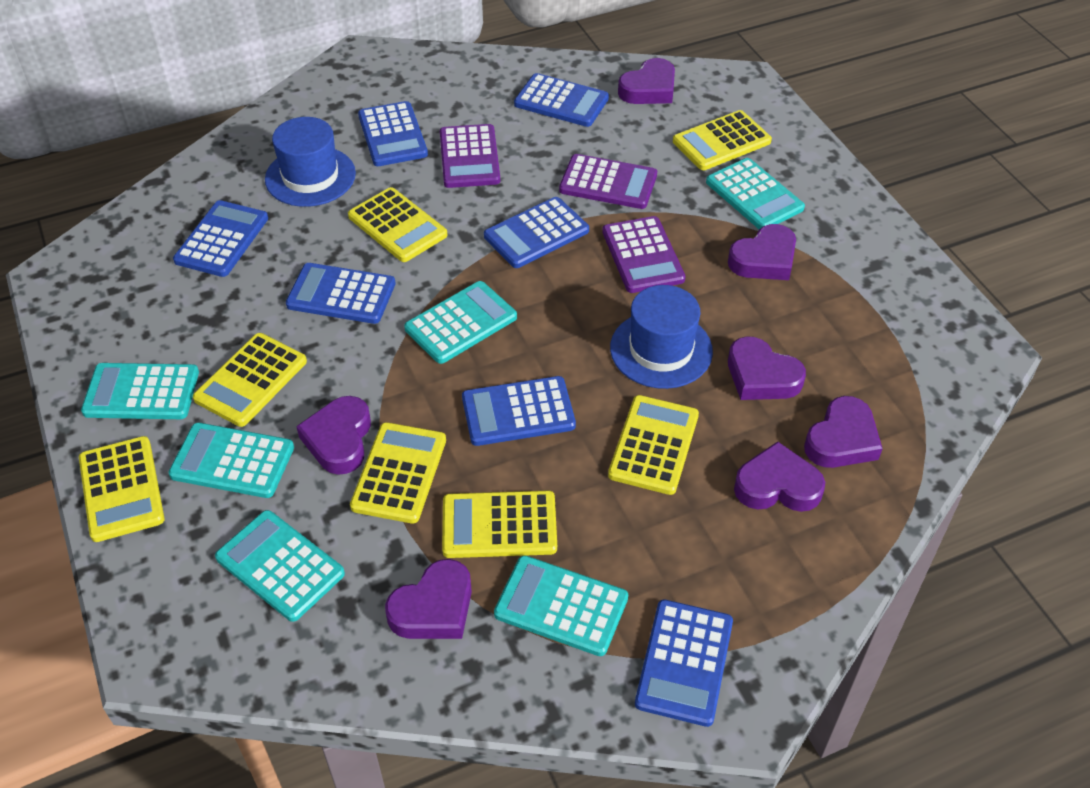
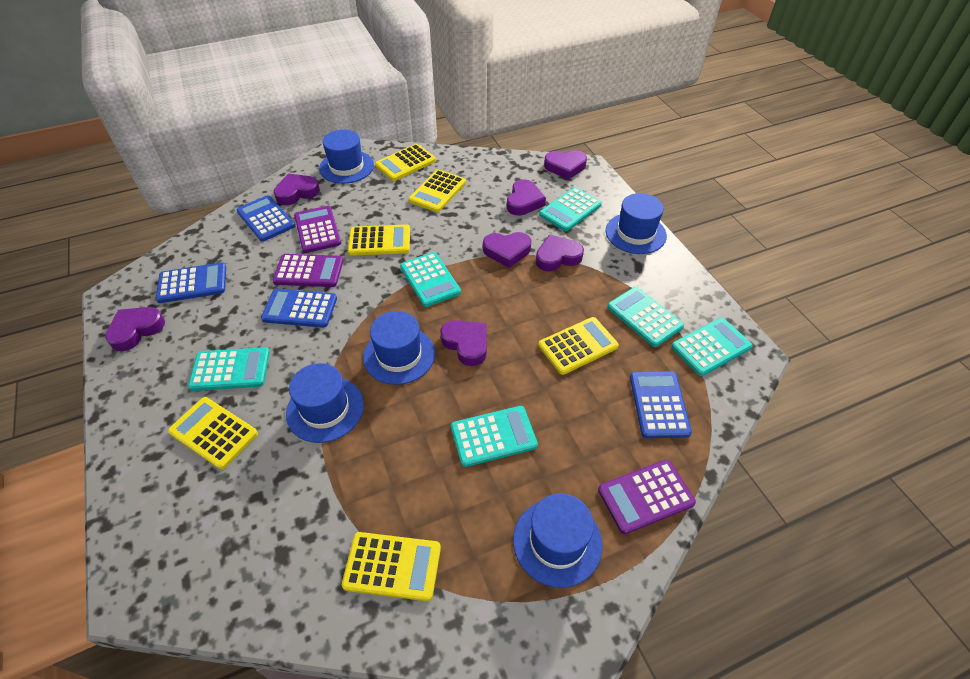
blue calculator: [173,200,268,277] [286,263,396,324] [358,101,428,166] [462,376,576,446] [484,197,589,268] [514,73,609,127] [635,600,733,727] = 7 -> [156,262,226,303] [236,195,295,242] [261,289,337,328] [630,371,692,438] = 4
blue hat: [265,117,356,207] [610,285,713,389] = 2 -> [286,363,364,443] [319,129,374,184] [363,311,435,385] [513,493,603,588] [606,193,667,254] = 5
yellow calculator: [79,436,164,542] [193,333,307,427] [348,187,448,262] [350,422,446,524] [442,490,557,558] [608,395,699,495] [673,110,772,170] = 7 -> [168,397,258,470] [342,532,441,601] [348,225,410,256] [375,144,436,181] [409,169,466,212] [538,317,619,375] = 6

